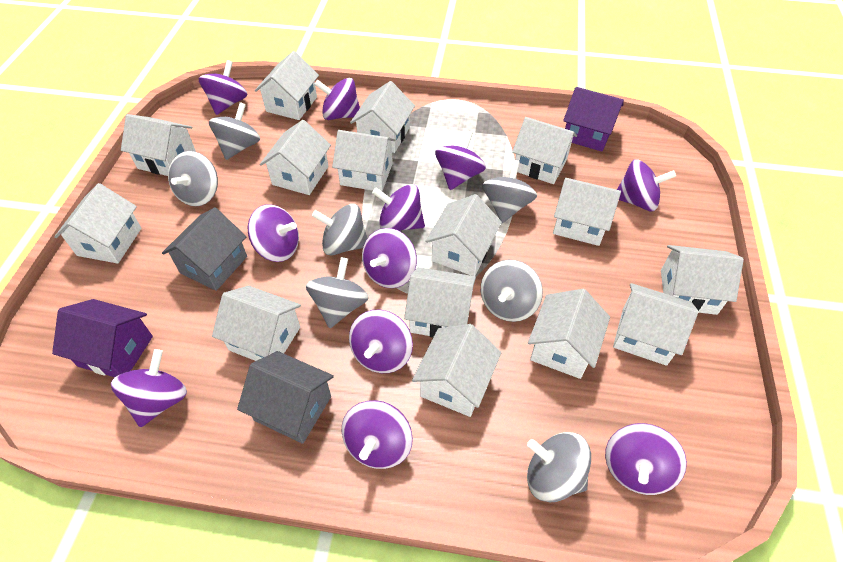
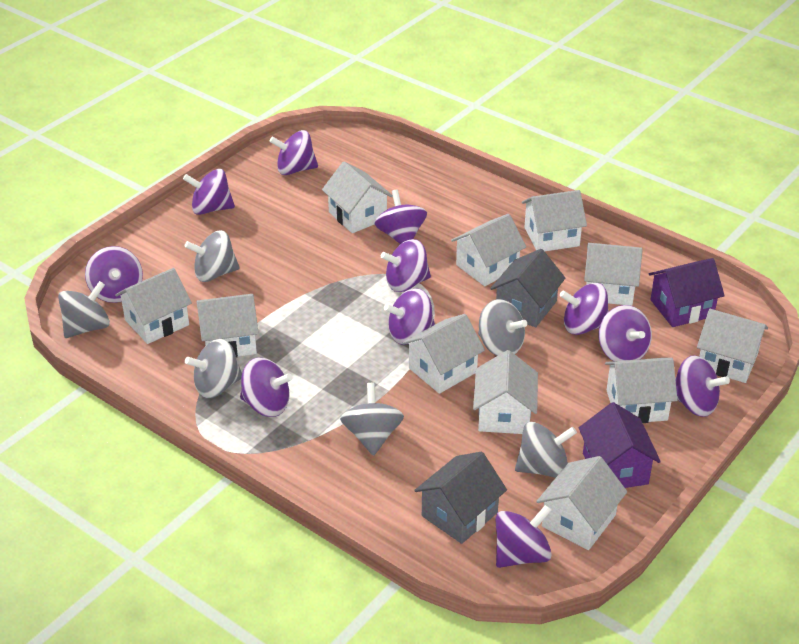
grey spinning top: [168,151,218,206] [209,102,260,160] [306,257,369,328] [312,204,367,256] [481,260,543,322] [482,160,537,223] [527,432,591,502] = 7 -> [58,281,110,338] [185,230,240,282] [185,339,242,398] [340,383,404,456] [478,299,527,356] [515,422,577,478] = 6
white house: [54,183,141,264] [121,114,196,176] [212,286,301,361] [255,51,319,120] [260,120,331,195] [332,130,396,191] [350,81,415,153] [404,267,476,338] [412,324,501,417] [425,194,502,276] [512,117,577,184] [528,289,610,379] [553,178,621,246] [613,283,699,366] [661,245,744,315] = 15 -> [115,268,192,344] [197,294,259,357] [322,161,393,233] [403,314,485,394] [451,214,526,286] [473,350,538,434] [522,190,587,251] [536,456,627,550] [584,243,643,306] [605,358,677,423] [697,309,768,383] = 11

